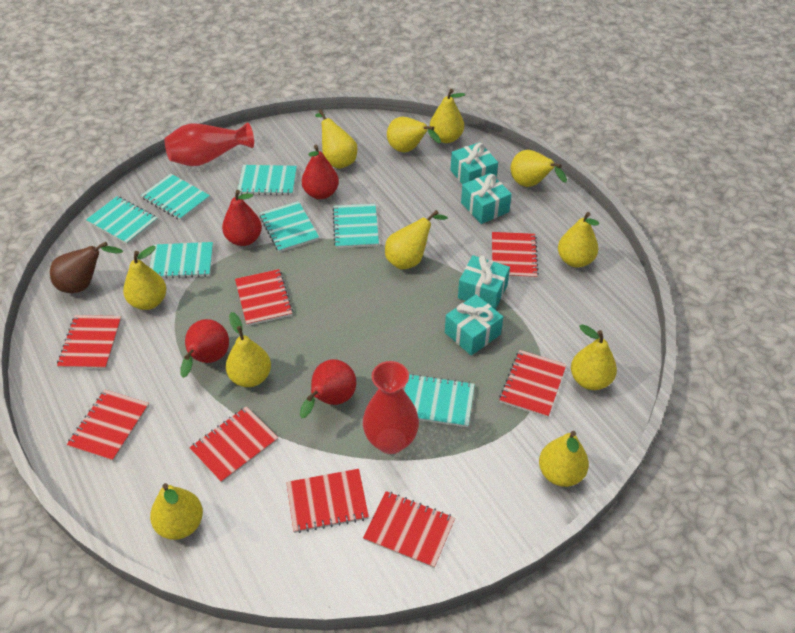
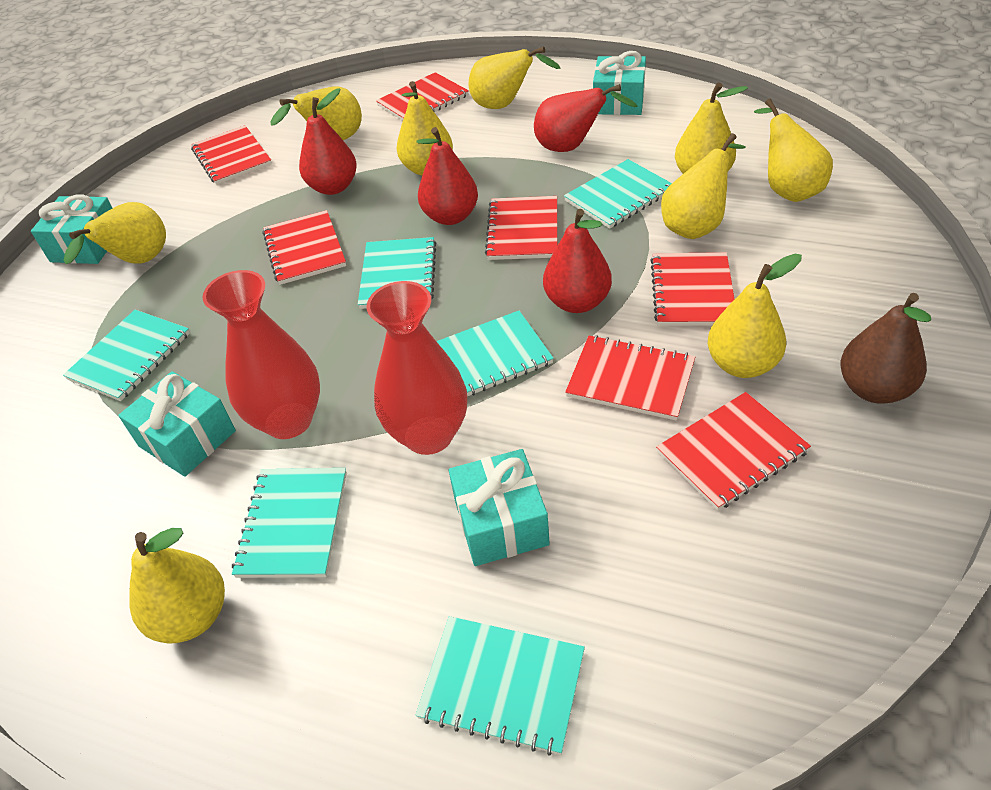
red notebook: [57,315,122,369] [67,390,149,462] [189,406,278,483] [235,269,293,326] [286,469,369,533] [363,491,455,568] [492,232,539,279] [499,350,567,418] = 8 -> [191,125,272,185] [263,210,346,285] [376,72,469,121] [485,196,557,260] [565,335,695,421] [650,252,735,326] [656,392,811,510] = 7
turquoise notebook: [86,196,158,245] [141,174,210,220] [150,242,213,279] [238,165,297,196] [259,201,319,252] [333,204,379,248] [405,374,475,427] = 7 -> [63,310,190,401] [232,468,347,578] [358,237,436,309] [416,616,585,755] [436,311,554,396] [564,159,672,229] = 6
yellow pear: [123,246,166,310] [150,483,203,540] [226,312,271,387] [315,109,358,169] [385,210,448,269] [387,117,441,152] [430,89,465,143] [511,150,567,187] [539,431,589,487] [558,212,599,268] [571,325,617,390] = 11 -> [64,202,166,264] [129,528,225,644] [270,86,362,140] [397,81,453,175] [469,47,560,109] [661,133,746,239] [675,82,748,174] [708,254,802,378] [754,99,833,202] = 9

